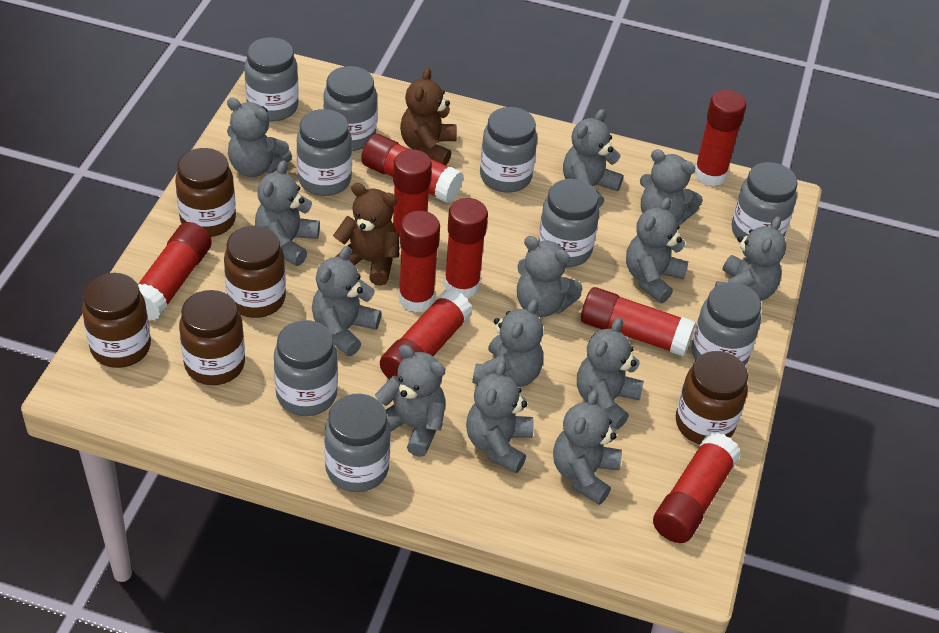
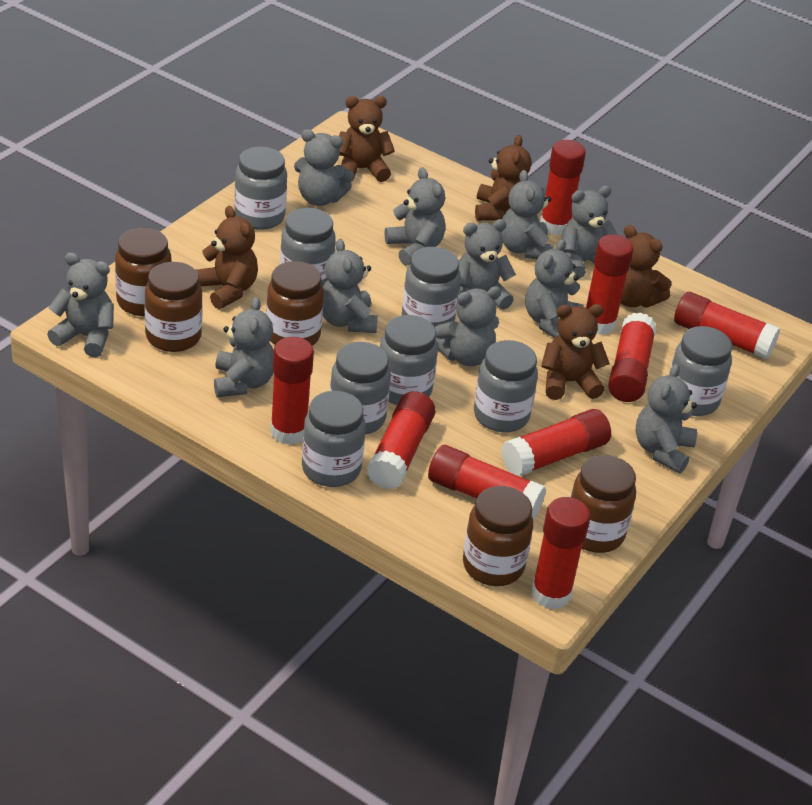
brown teddy bear: [333,183,399,286] [400,67,457,165] = 2 -> [196,206,258,309] [339,96,395,182] [475,135,531,221] [541,304,610,400] [621,225,671,308] = 5
grey jar: [244,37,299,121] [274,320,338,416] [297,109,352,196] [323,66,377,151] [324,394,391,492] [480,107,537,193] [538,179,600,267] [691,282,761,365] [732,162,798,239] = 9 -> [234,146,287,230] [280,208,336,286] [302,391,366,487] [330,342,391,434] [380,315,438,405] [402,247,461,327] [474,340,538,432] [671,326,732,416] = 8
grey teddy bear: [227,98,292,177] [255,160,320,266] [312,246,381,356] [375,345,446,457] [466,361,534,473] [472,299,543,387] [517,236,582,317] [553,390,622,505] [563,109,624,208] [577,318,644,430] [626,197,688,303] [640,149,703,225] [715,216,786,301] = 13 -> [47,252,114,357] [214,297,274,397] [294,129,354,206] [323,239,378,333] [385,167,445,266] [435,286,501,366] [459,219,516,310] [500,170,554,259] [525,239,584,338] [562,186,617,279] [636,364,697,473] = 11

